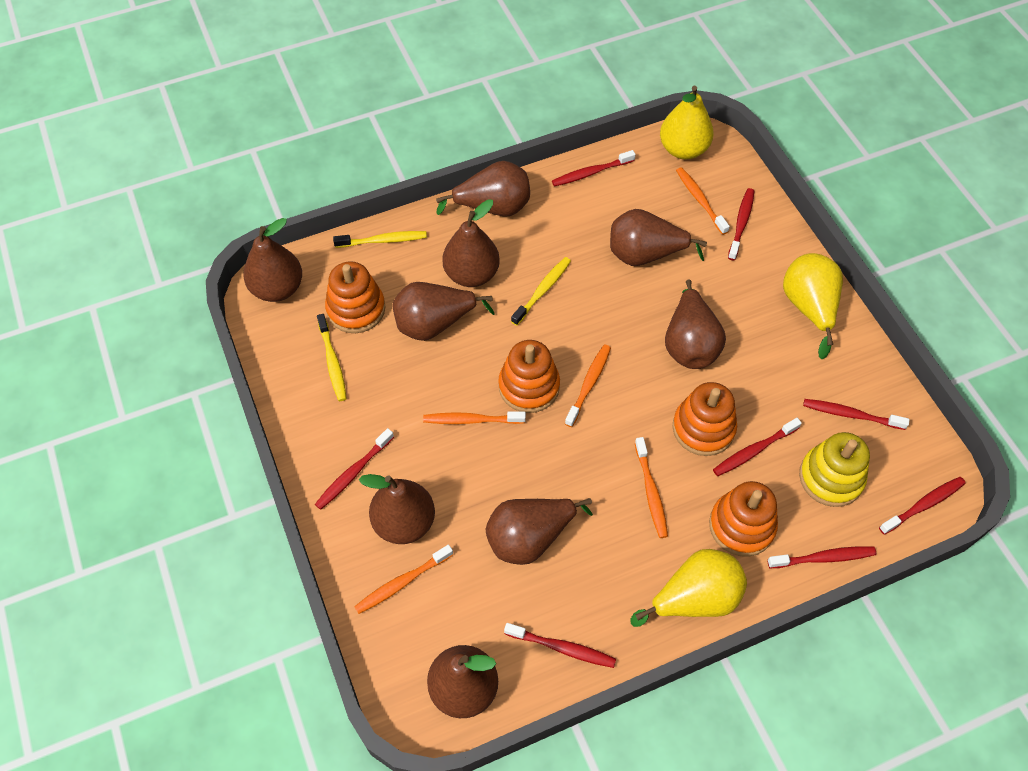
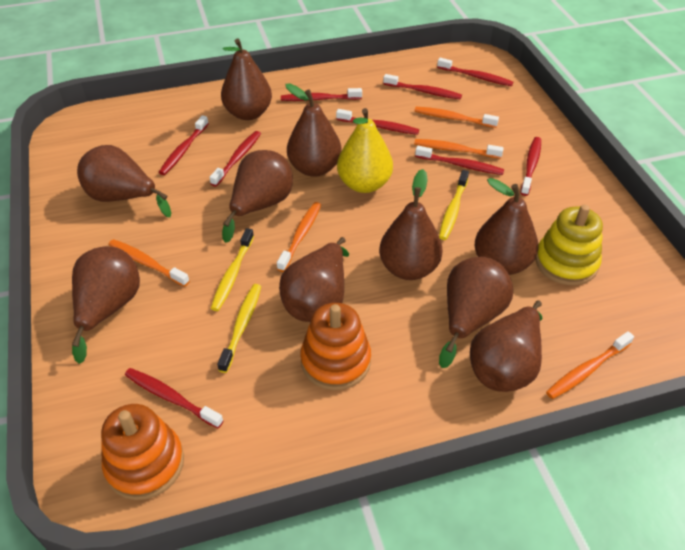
brown pear: [243,218,302,302] [359,474,435,544] [392,282,495,341] [427,645,498,718] [436,161,530,217] [442,199,500,287] [485,498,593,565] [610,209,707,266] [665,279,726,369] = 9 -> [72,246,140,364] [77,145,171,217] [221,39,272,120] [222,150,293,243] [279,237,349,322] [285,83,342,177] [379,169,443,280] [439,257,513,368] [470,300,543,392] [475,178,538,275] = 10
orange stacking toy: [325,261,385,333] [498,340,560,413] [672,382,737,456] [709,481,778,557] = 4 -> [101,404,184,500] [300,303,371,390] = 2
red toothbrush: [315,428,394,510] [504,623,616,668] [552,150,636,187] [713,418,802,476] [728,188,754,260] [768,546,876,568] [803,399,910,430] [879,477,966,535] = 8 -> [125,368,223,428] [159,115,209,175] [209,131,261,187] [281,88,362,101] [336,109,419,135] [383,74,462,100] [415,145,504,175] [437,58,513,86] [521,137,541,196] = 9
yellow pear: [630,549,747,627] [660,86,714,159] [783,253,843,360] = 3 -> [337,108,393,193] = 1

